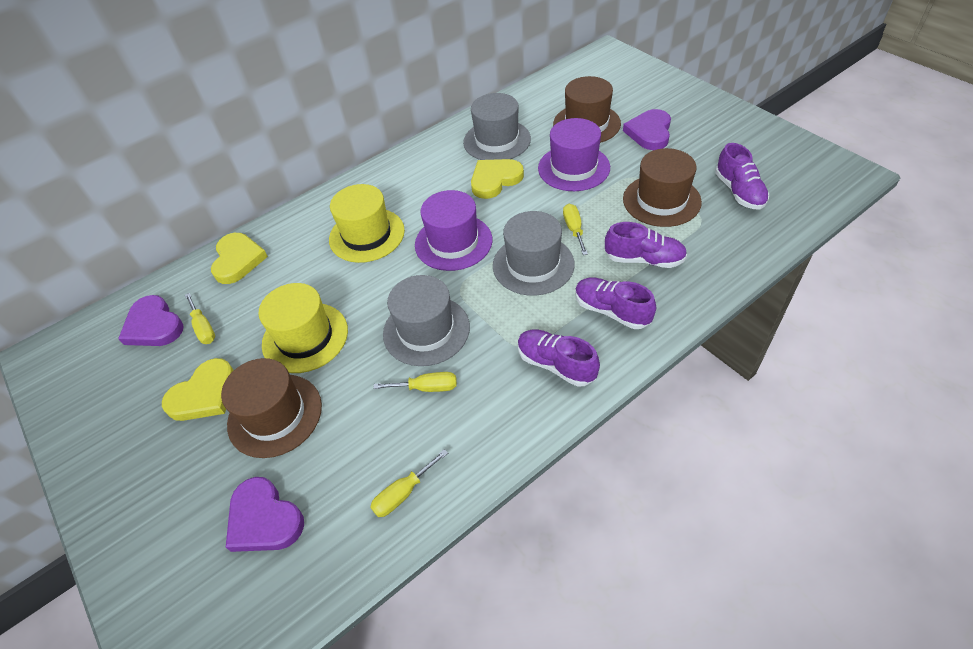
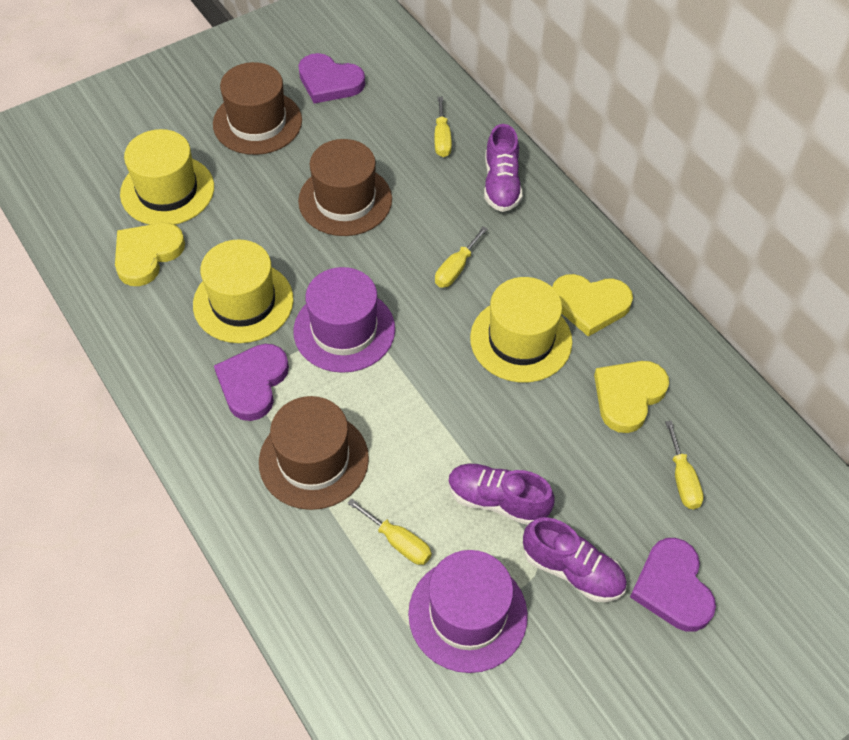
grey hat: [383,275,470,366] [463,93,531,160] [493,211,575,296] = 3 -> none = 0
purple shoe: [518,330,600,387] [575,278,656,329] [605,222,687,268] [715,143,769,209] = 4 -> [448,464,555,525] [484,124,522,212] [523,517,627,602] = 3
yellow hat: [258,283,348,373] [329,184,405,263] = 2 -> [120,129,214,225] [193,239,294,343] [470,277,572,383] = 3

